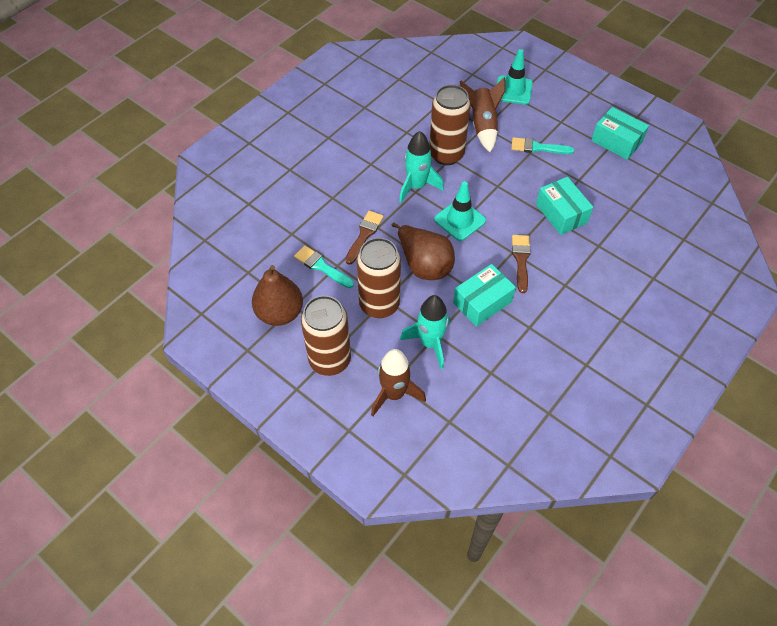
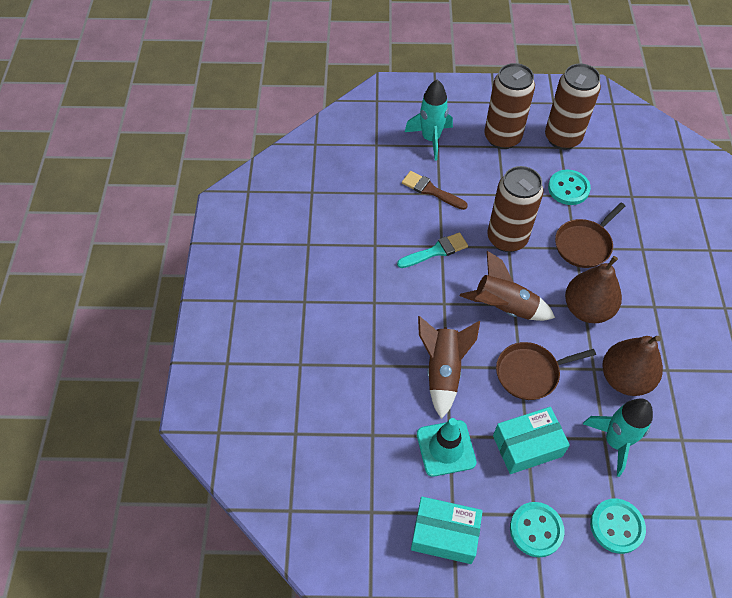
brown brush: [345,211,384,265] [512,235,531,293] = 2 -> [402,171,468,210] = 1
brown pan: none = 0 -> [496,342,596,400] [555,202,625,268] = 2
turquoise box: [453,264,516,327] [536,177,593,235] [591,107,649,160] = 3 -> [411,497,483,564] [493,407,570,474] = 2
turquoise brush: [294,246,354,288] [511,137,574,154] = 2 -> [397,232,468,268] = 1
turquoise button: none = 0 -> [510,502,564,557] [548,170,591,205] [590,499,646,554] = 3
turquoise traffic cone: [434,181,486,241] [497,49,533,104] = 2 -> [417,418,477,477] = 1

